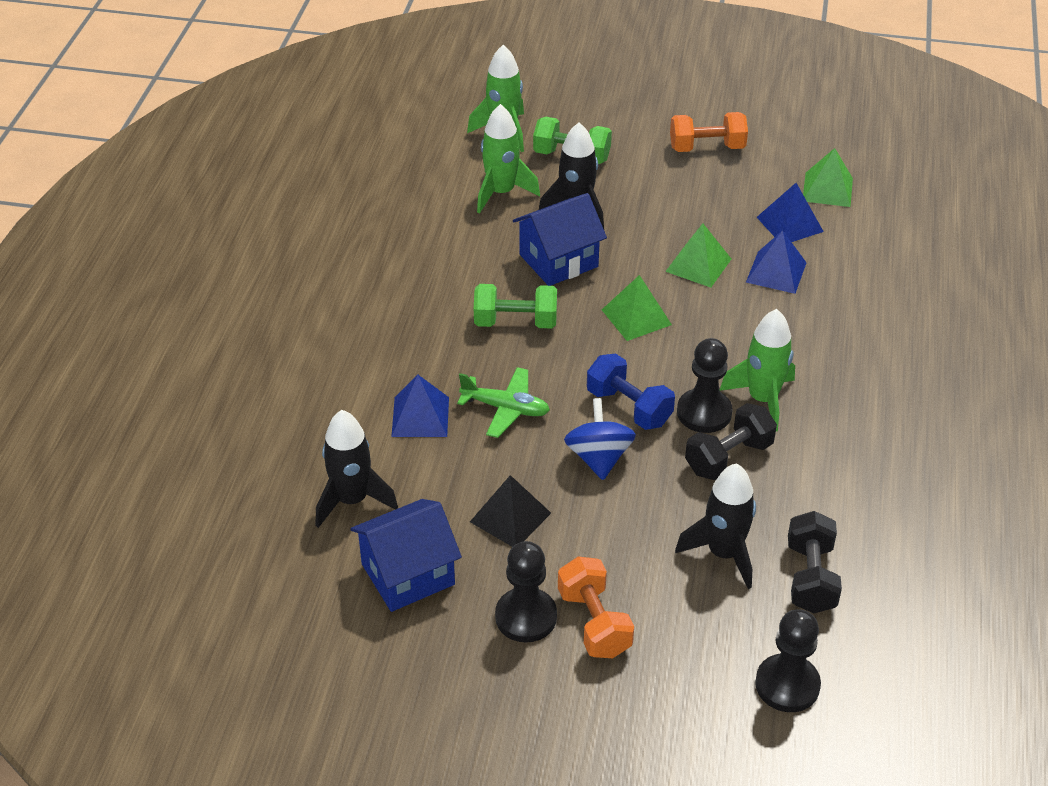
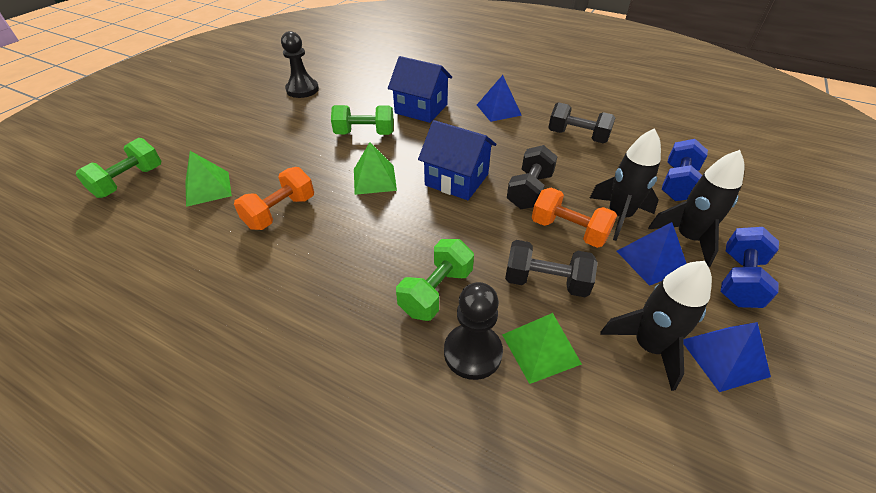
black dumbbell: [685,403,777,480] [788,511,842,613] = 2 -> [505,240,598,297] [507,145,558,209] [548,102,615,143] = 3
black pawn: [495,541,557,642] [677,338,733,433] [755,609,821,712] = 3 -> [281,31,319,98] [444,282,503,380] = 2
black pyramid: [470,475,551,547] = 1 -> none = 0
blue dumbbell: [587,354,675,430] = 1 -> [662,139,708,201] [721,227,779,308] = 2
blue spinning top: [564,398,636,480] = 1 -> none = 0
green dumbbell: [474,284,557,328] [533,117,612,164] = 2 -> [75,138,161,198] [331,105,394,135] [396,239,474,321] = 3
green plane: [457,367,550,438] = 1 -> none = 0
green rocket: [467,45,524,152] [477,104,540,213] [720,309,795,431] = 3 -> none = 0

